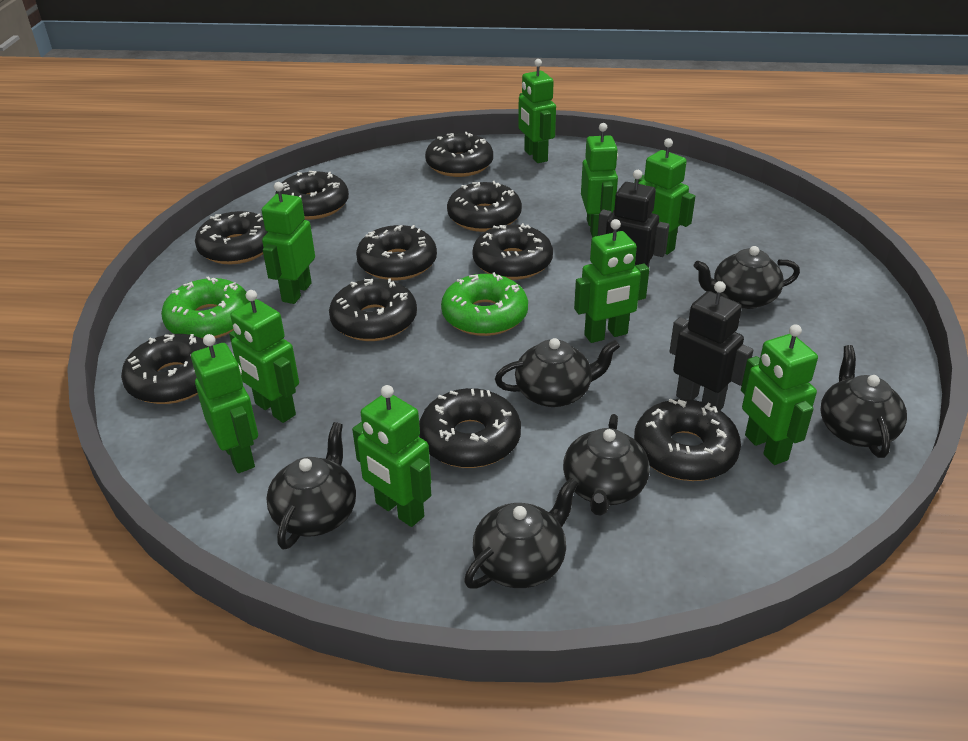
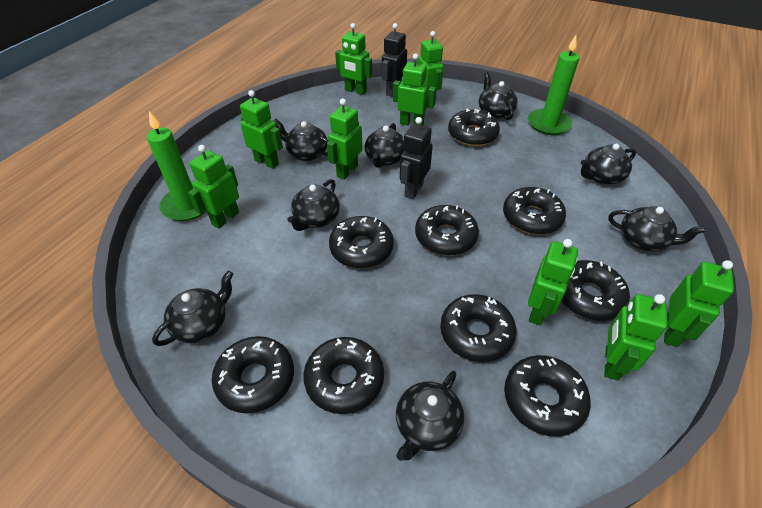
black donut: [121,334,209,404] [195,211,268,264] [275,171,349,220] [329,278,417,341] [356,225,437,281] [419,388,521,468] [425,132,493,177] [447,181,522,232] [472,223,553,280] [634,398,741,481] = 10 -> [212,336,294,413] [303,337,384,414] [329,216,394,268] [415,205,479,256] [440,294,517,362] [448,109,500,146] [503,187,566,235] [504,355,591,437] [561,260,630,321] = 9
black teapot: [266,422,356,549] [464,477,579,589] [495,338,620,407] [563,414,650,516] [694,246,800,309] [820,345,907,458] = 6 -> [152,271,233,346] [274,119,328,161] [287,179,340,231] [365,123,404,168] [396,371,464,461] [479,72,518,120] [581,144,636,185] [608,206,705,251] = 8
green candle: none = 0 -> [147,111,206,221] [528,35,579,135] = 2
green donut: [161,276,251,339] [441,272,528,336] = 2 -> none = 0

